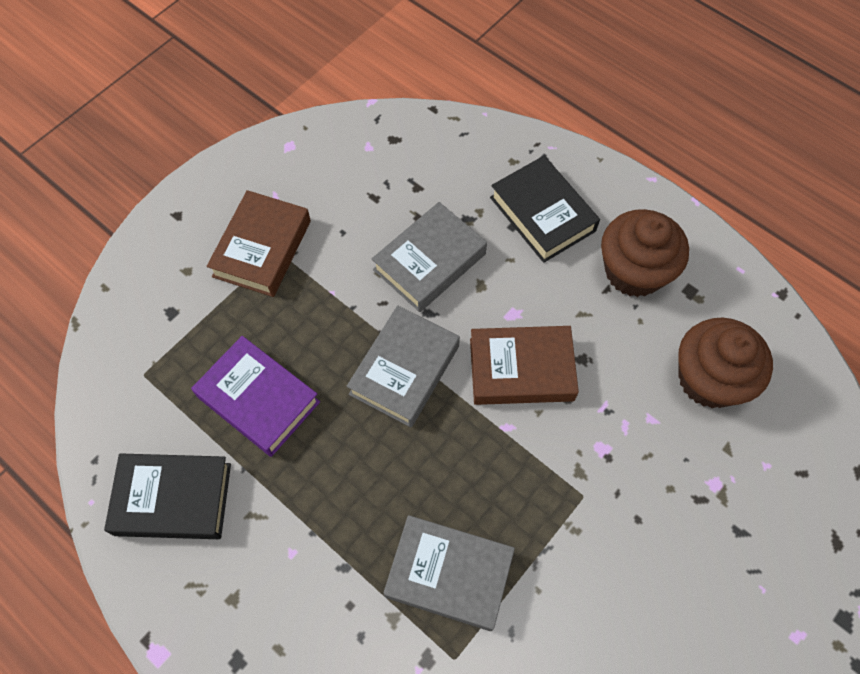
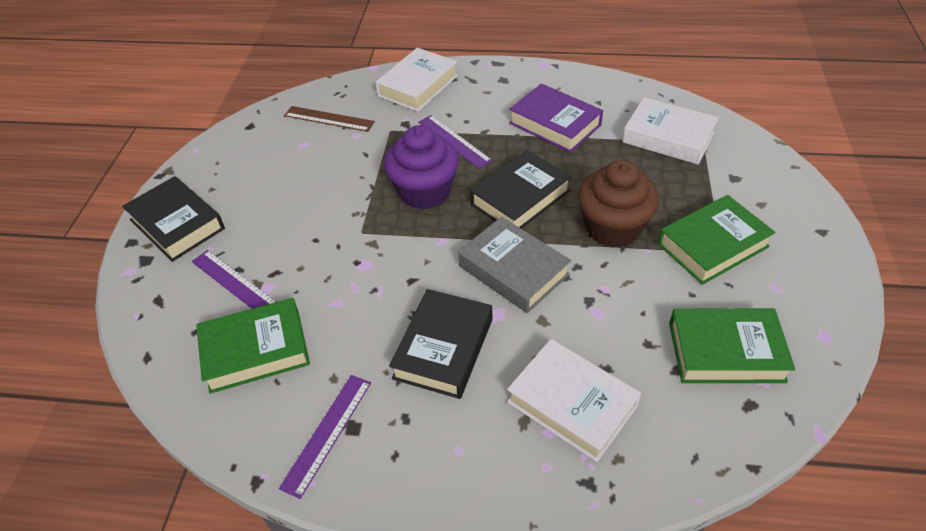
black book: [104,453,231,539] [490,156,600,263] = 2 -> [122,176,225,262] [389,289,492,399] [470,150,572,229] = 3
brown book: [207,190,311,297] [470,326,579,405] = 2 -> none = 0
brown cupcake: [601,209,689,297] [678,318,773,408] = 2 -> [578,160,659,248] = 1
brown ruler: none = 0 -> [284,106,375,132] = 1
green book: none = 0 -> [196,298,310,394] [658,195,776,285] [669,308,795,383] = 3
grey book: [347,306,460,427] [372,202,487,312] [383,515,515,631] = 3 -> [458,217,571,313] = 1
purple cupcake: none = 0 -> [384,125,459,210] = 1
purple ruler: none = 0 -> [192,250,276,309] [279,375,371,499] [418,115,492,169] = 3
white book: none = 0 -> [375,48,458,112] [507,339,641,462] [622,97,719,165] = 3

